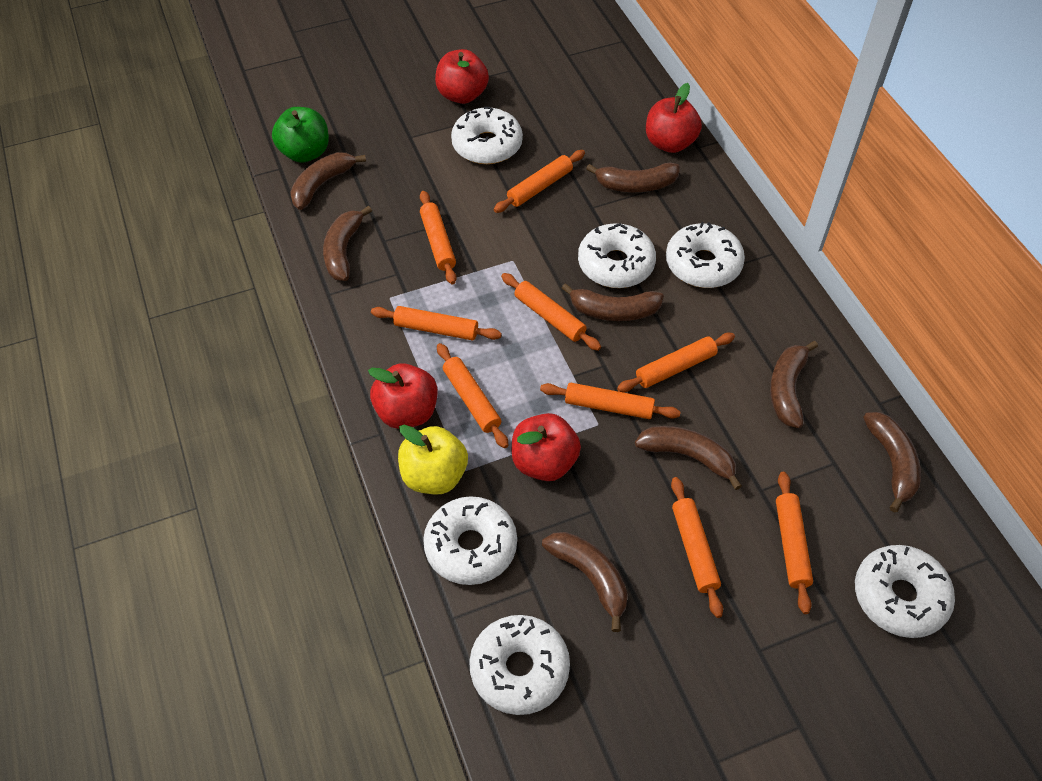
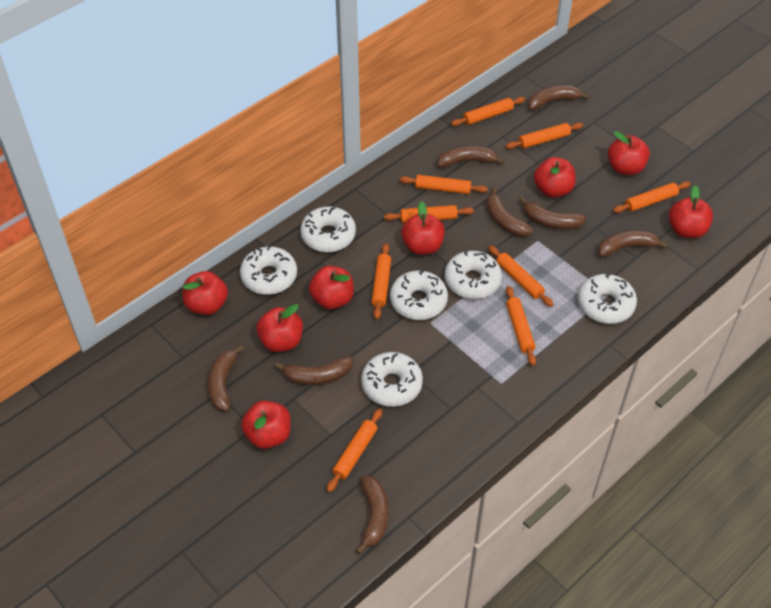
green apple: [272,107,329,163] = 1 -> none = 0
red apple: [368,363,437,429] [435,49,489,104] [512,413,581,481] [646,83,702,153] = 4 -> [183,271,228,315] [241,400,291,449] [256,304,303,352] [309,266,354,309] [401,201,445,255] [534,157,576,198] [608,131,650,175] [669,185,713,238] = 8
yellow apple: [398,425,468,494] = 1 -> none = 0

